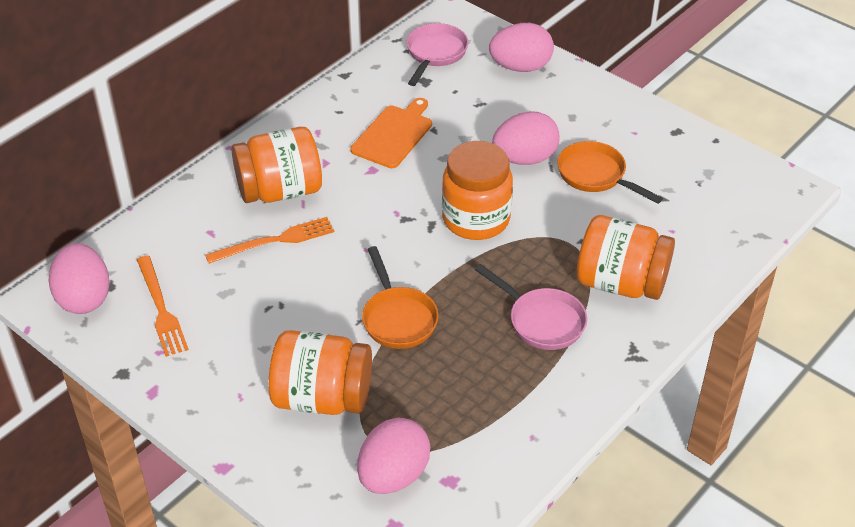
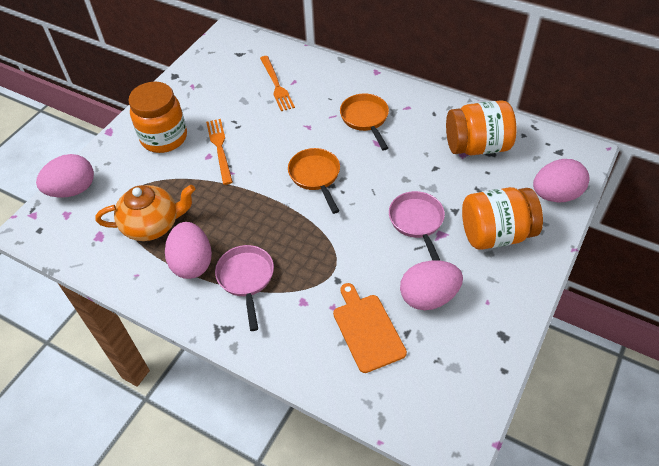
orange jar: [232,127,322,203] [269,330,372,415] [442,141,513,240] [577,215,675,300] = 4 -> [128,82,187,153] [446,100,517,155] [462,187,543,250] = 3
orange teapot: none = 0 -> [95,185,195,241] = 1

